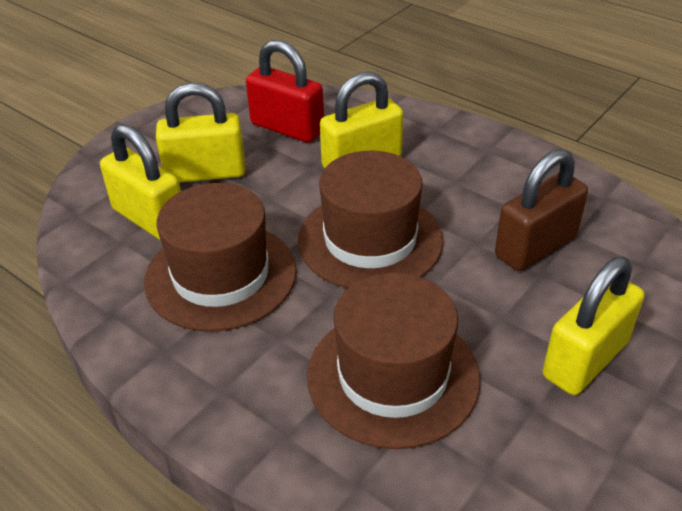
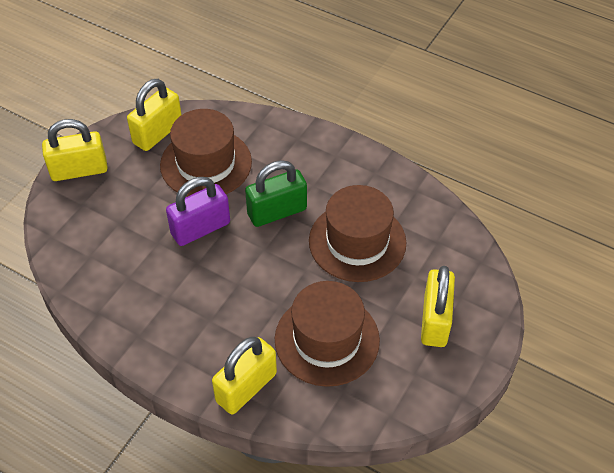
brown padlock: [495,149,588,271] = 1 -> none = 0
green padlock: none = 0 -> [245,160,307,227] = 1
purple padlock: none = 0 -> [166,177,230,246] = 1
red padlock: [246,40,324,143] = 1 -> none = 0

